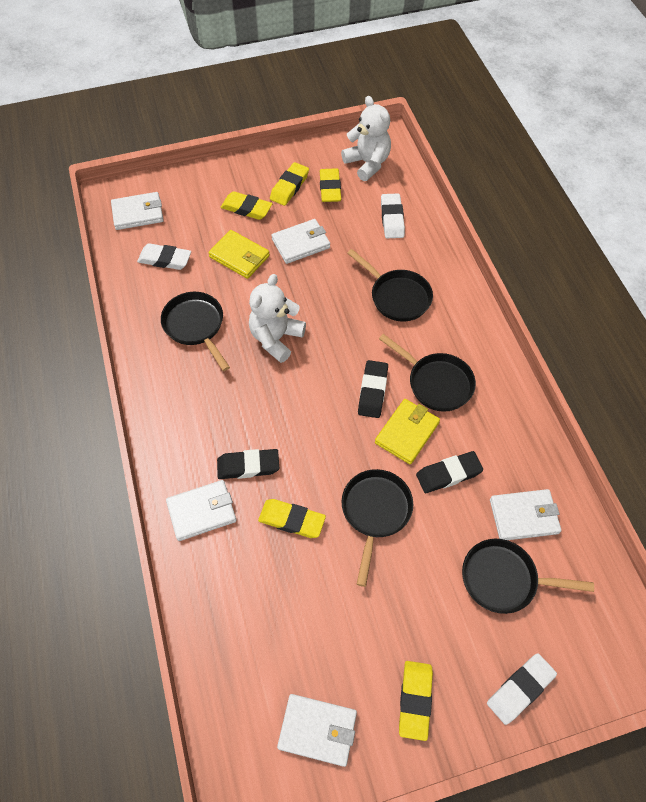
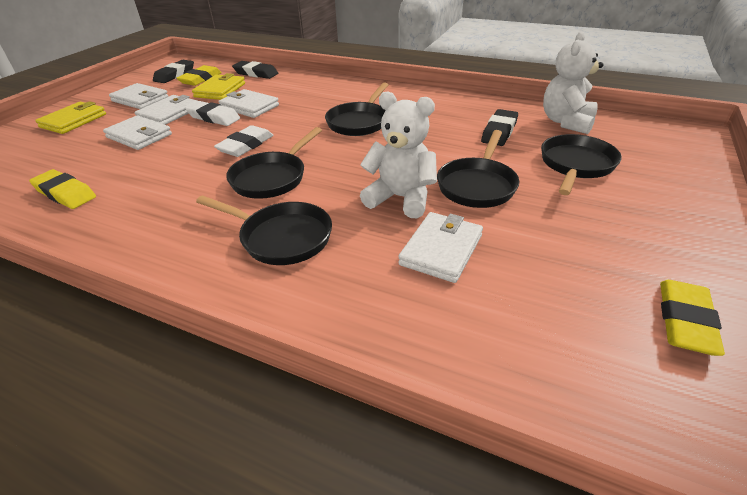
white eraser: [137,243,191,270] [381,193,405,238] [487,653,557,725] = 3 -> [185,101,240,126] [214,125,273,157] = 2
yellow eraser: [221,191,272,220] [258,499,326,538] [270,162,309,206] [320,168,341,202] [399,661,433,741] = 5 -> [29,169,96,209] [177,65,222,86] [660,280,725,356] = 3

